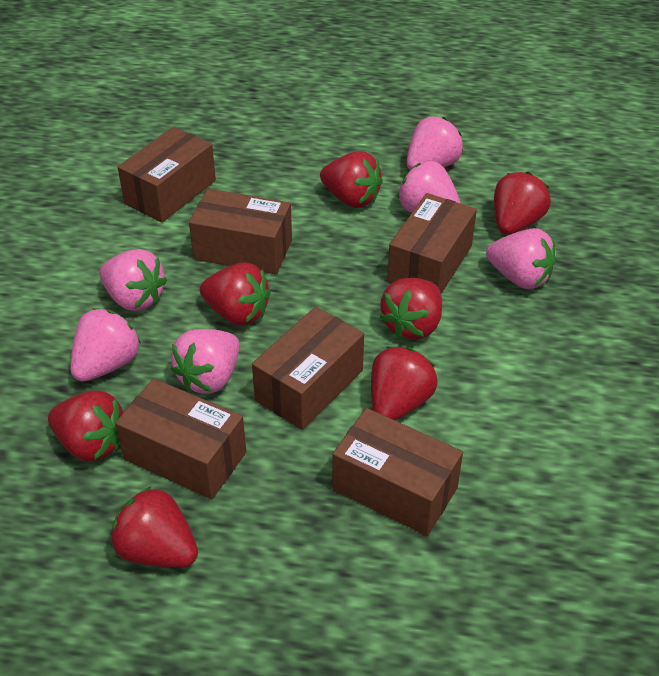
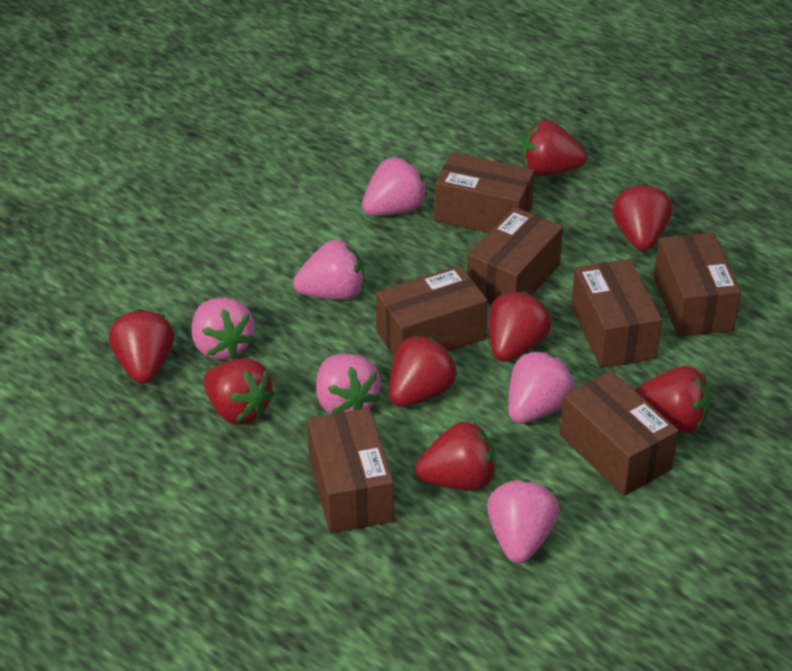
brown box: [115,378,246,499] [118,127,216,222] [189,189,292,274] [252,307,364,430] [332,408,463,536] [387,193,477,294] = 6 -> [307,408,394,533] [376,266,488,357] [434,152,535,233] [467,207,563,305] [559,371,679,496] [571,259,662,368] [654,233,741,337] = 7
red strawberry: [48,391,123,461] [111,486,198,568] [200,262,271,326] [320,151,383,208] [371,346,438,420] [380,278,442,340] [494,172,551,235] = 7 -> [109,309,174,384] [203,358,275,424] [389,336,457,407] [415,422,496,490] [489,292,551,362] [521,120,587,176] [612,183,672,251] [635,366,711,433] = 8

